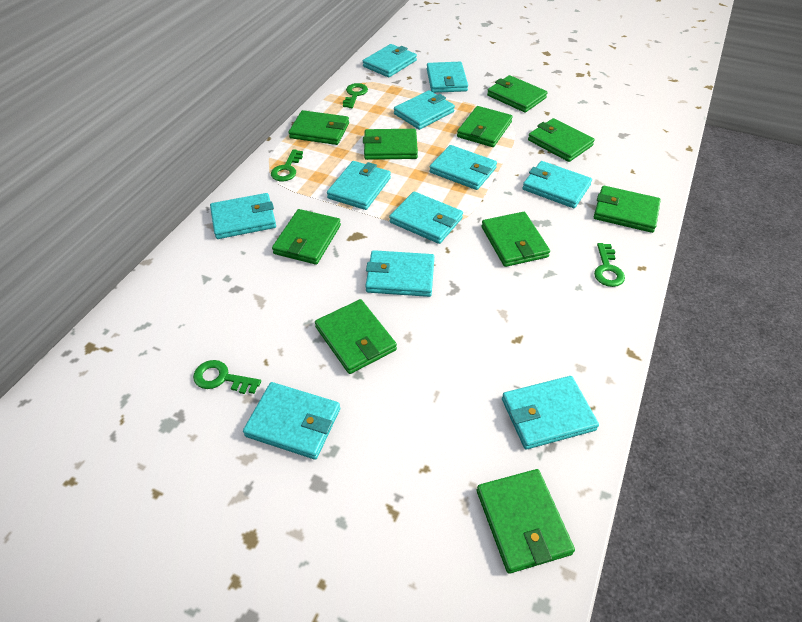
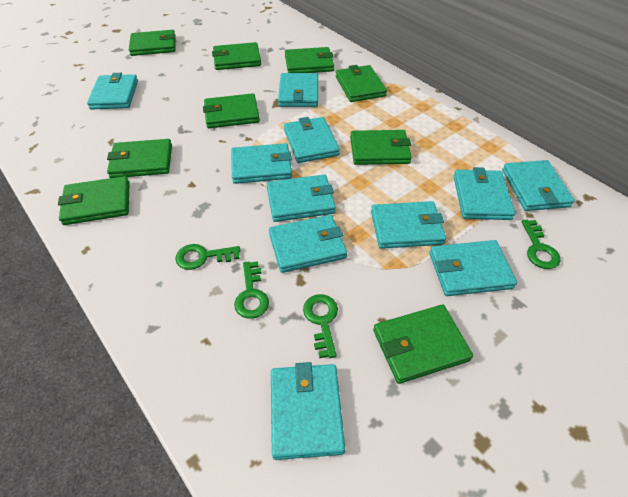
green wallet: [272,209,341,265] [289,110,349,145] [315,299,397,374] [363,129,418,160] [457,106,513,147] [477,469,575,574] [482,212,550,267] [487,75,548,112] [528,118,595,162] [594,186,661,233] = 10 -> [58,176,130,225] [107,139,172,178] [129,30,176,56] [203,93,260,128] [212,42,261,70] [285,47,334,73] [336,65,387,102] [350,130,412,165] [373,305,473,384] = 9

